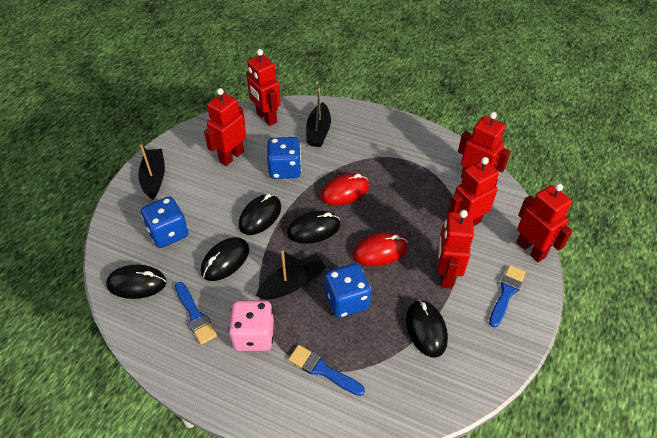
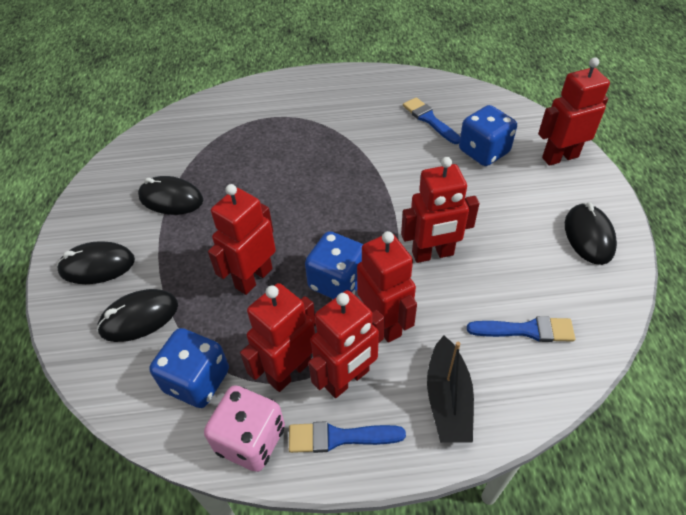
black boat: [138,144,165,200] [256,250,326,299] [306,88,331,147] = 3 -> [427,336,474,443] = 1
black mouse: [106,265,166,299] [201,237,249,281] [239,194,281,235] [287,211,341,244] [406,300,448,357] = 5 -> [57,241,135,284] [97,289,178,342] [138,176,203,215] [565,202,617,265] = 4
red mouse: [320,173,369,206] [353,232,408,266] = 2 -> none = 0

